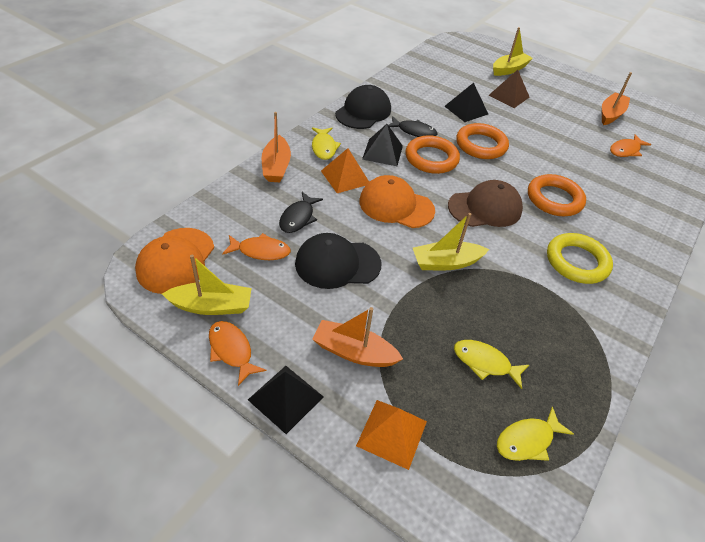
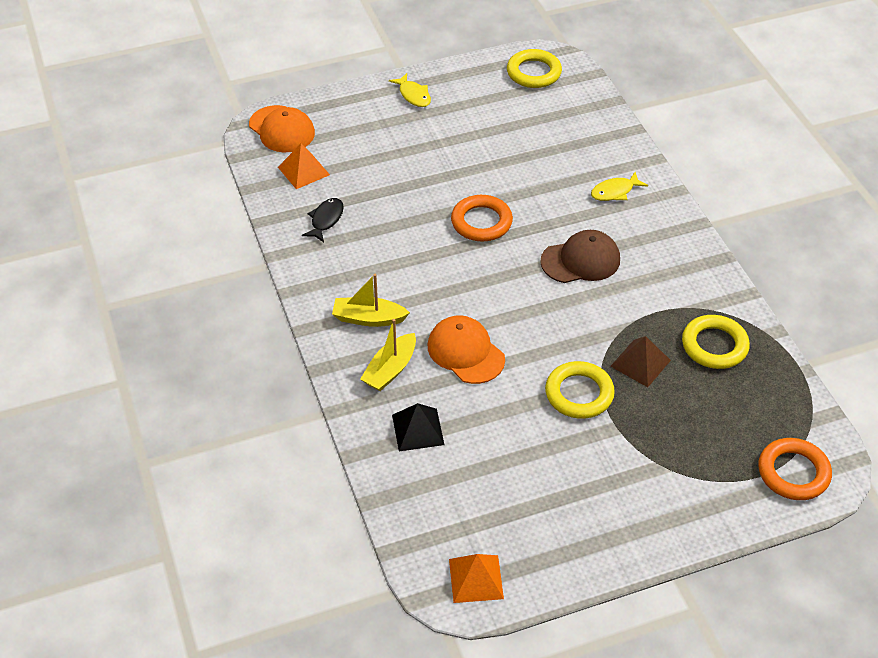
black cap: [295,233,381,289] [335,85,391,129] = 2 -> none = 0
black fish: [279,192,323,233] [388,116,437,137] = 2 -> [302,198,344,242] = 1
black pyramid: [248,366,324,434] [362,124,403,166] [444,83,488,122] = 3 -> [392,403,444,451] = 1
orange boat: [262,112,291,182] [312,307,403,367] [602,72,632,125] = 3 -> none = 0
orange fish: [209,321,266,386] [222,233,291,260] [610,134,651,157] = 3 -> none = 0
orange ring: [405,135,460,174] [456,123,509,159] [528,174,586,216] = 3 -> [451,195,513,241] [758,438,832,500] = 2
yellow boat: [162,255,252,315] [413,213,489,270] [493,27,533,76] = 3 -> [332,274,410,327] [360,319,416,391] = 2
yellow fish: [312,127,341,160] [454,340,529,389] [497,407,574,461] = 3 -> [389,73,431,107] [591,172,648,201] = 2
yellow ring: [547,233,613,284] = 1 -> [507,49,562,88] [545,361,615,419] [682,315,750,369] = 3

